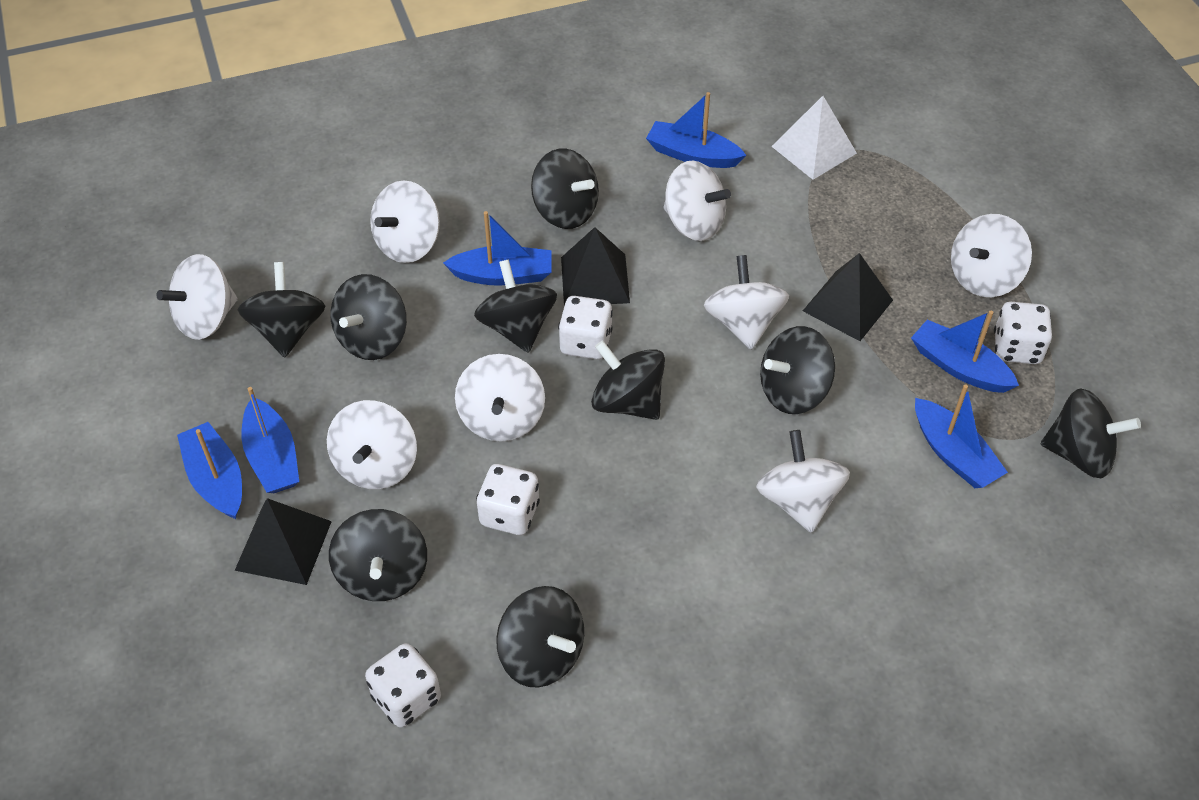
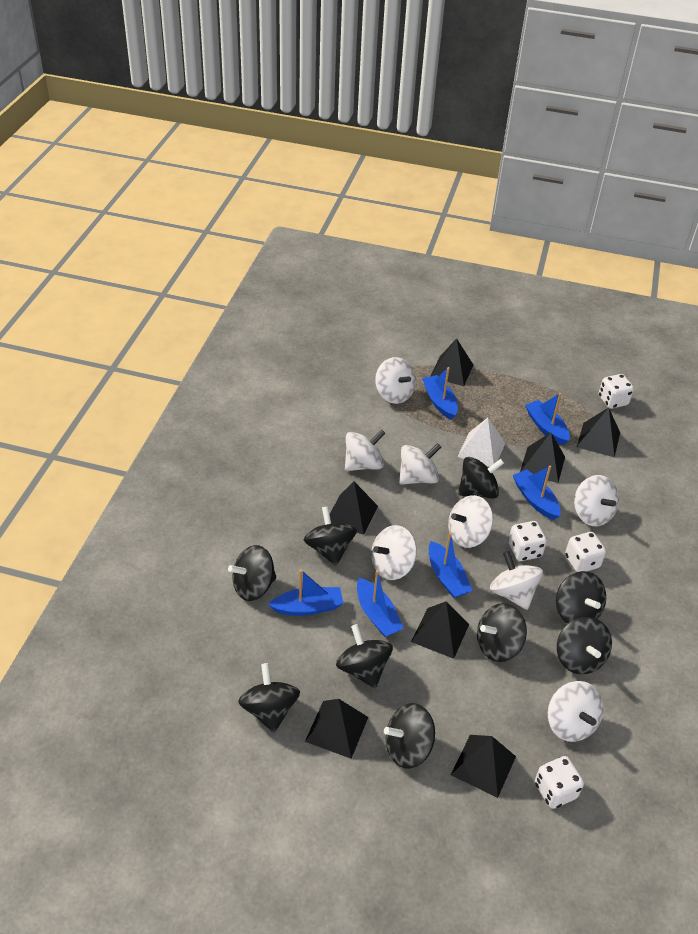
black pyramid: [235,498,332,585] [561,227,630,305] [803,253,893,341] = 3 -> [305,699,368,759] [330,482,378,535] [411,601,469,659] [430,339,473,386] [451,735,516,798] [520,433,565,483] [577,408,620,457] = 7

